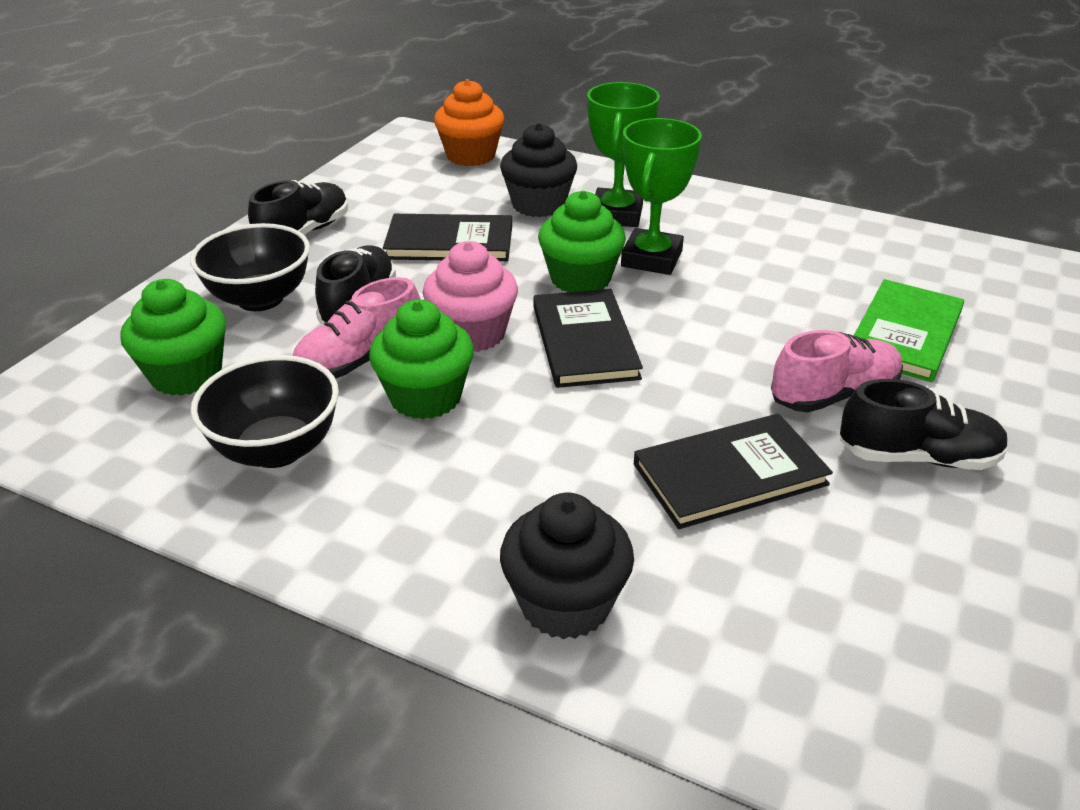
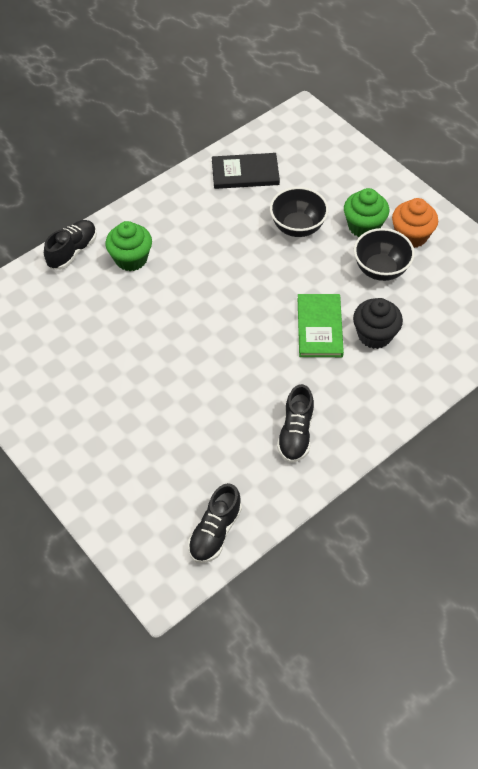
black book: [383,214,512,261] [533,289,643,388] [634,413,833,529] = 3 -> [212,153,280,189] = 1
black cupcake: [500,123,577,217] [500,493,634,640] = 2 -> [353,298,403,349] = 1
green cupcake: [120,279,226,396] [369,299,474,419] [538,190,626,292] = 3 -> [105,221,152,271] [344,188,389,237] = 2
green trophy: [587,82,660,227] [621,118,702,275] = 2 -> none = 0
pink cupcake: [423,241,518,352] = 1 -> none = 0
pink shoe: [293,277,420,379] [771,330,903,412] = 2 -> none = 0

